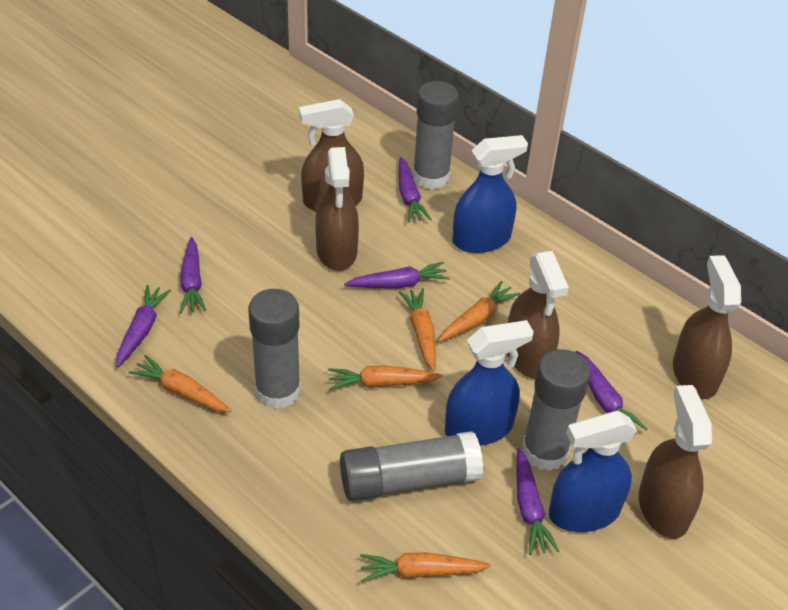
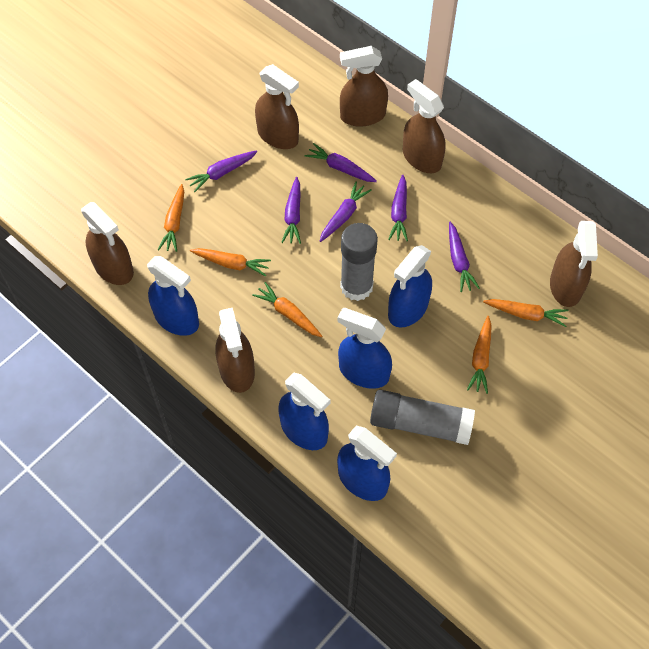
blue spray bottle: [445,320,534,446] [452,135,528,253] [549,411,637,532] = 3 -> [147,256,199,336] [278,372,330,450] [337,308,392,389] [337,426,397,501] [388,245,432,328] = 5
brown spray bottle: [299,99,364,211] [315,147,359,271] [507,251,569,379] [639,385,712,539] [673,255,741,399] = 5 -> [81,202,134,285] [216,308,255,393] [255,64,299,149] [340,46,388,127] [403,79,446,173] [550,221,598,307] = 6
grey glue stick: [248,289,301,409] [340,431,483,501] [413,81,459,190] [522,349,590,471] = 4 -> [340,223,378,301] [370,390,475,445] = 2

